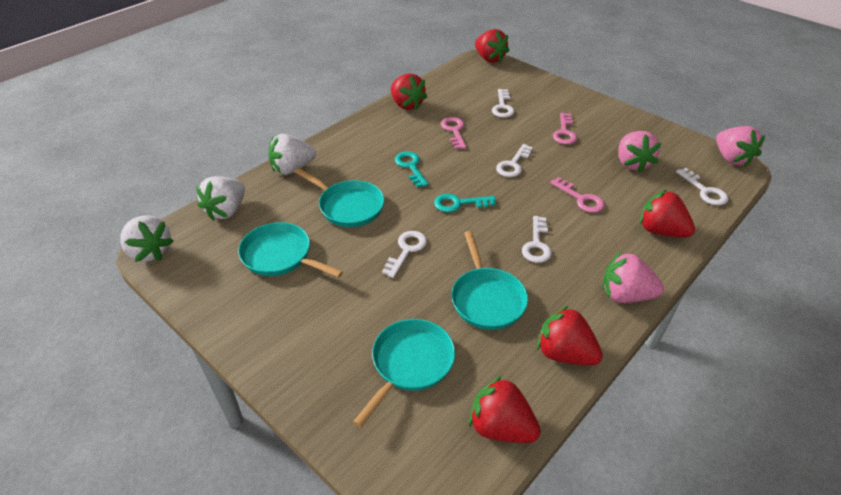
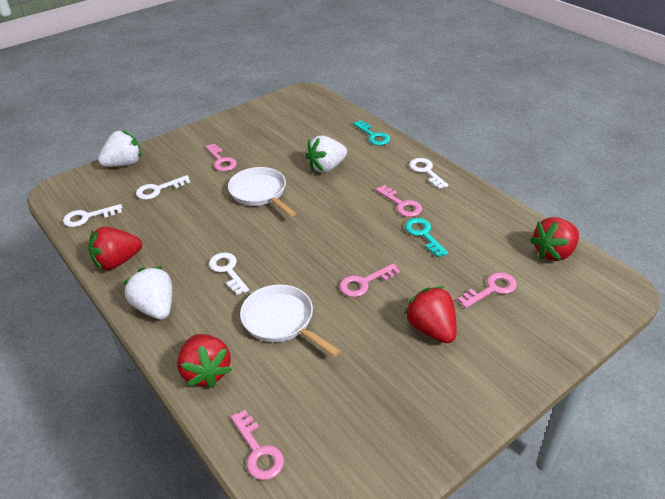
pink key: [441,117,467,149] [550,177,605,213] [553,113,577,144] = 3 -> [205,143,237,171] [231,410,284,480] [340,263,400,297] [376,185,422,217] [458,272,517,308] = 5
pink strawberry: [602,251,664,303] [618,131,661,173] [716,126,765,167] = 3 -> none = 0
red strawberry: [391,73,427,110] [469,376,541,443] [475,29,509,63] [537,305,603,366] [640,190,695,238] = 5 -> [89,226,142,270] [177,334,232,388] [404,286,457,343] [530,217,579,261] = 4
turquoise pan: [238,222,343,278] [294,168,384,227] [353,319,455,428] [451,231,528,330] = 4 -> none = 0
white key: [382,231,427,278] [492,89,514,118] [496,144,533,177] [522,216,552,263] [676,168,728,205] = 5 -> [63,204,122,227] [136,175,190,200] [209,252,249,295] [409,158,448,189] = 4
white pan: none = 0 -> [228,167,296,217] [240,284,340,356] = 2

